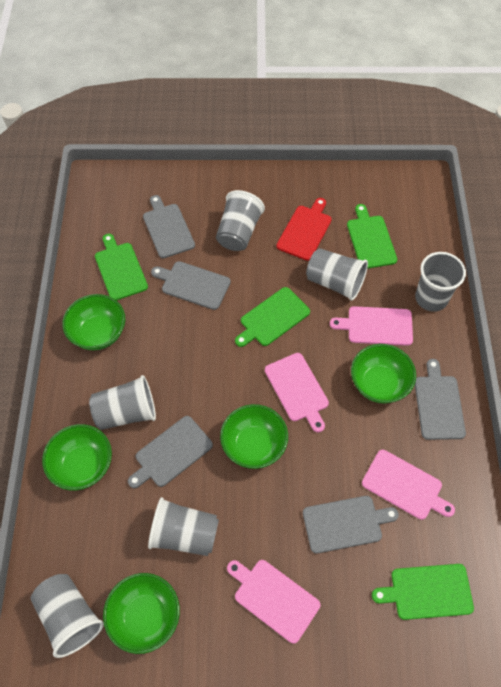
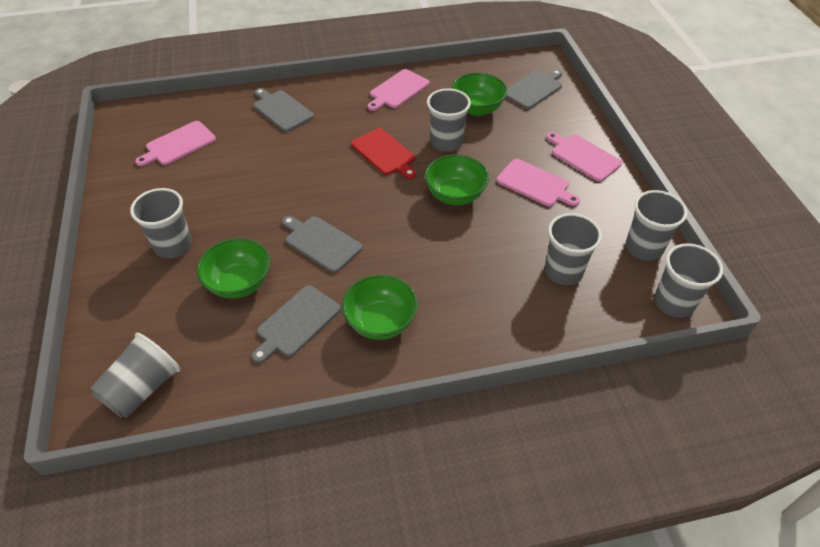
green bowl: [42,424,112,490] [62,294,125,350] [103,573,180,654] [220,404,288,469] [351,344,416,404] = 5 -> [197,238,270,299] [342,275,418,340] [425,155,489,205] [451,73,507,116] = 4
green cutting board: [95,234,148,301] [235,287,310,347] [347,204,397,269] [372,564,474,620] = 4 -> none = 0
grey cutting board: [128,416,213,488] [143,195,195,258] [151,261,231,310] [303,496,399,554] [415,359,466,440] = 5 -> [252,285,341,363] [254,88,314,132] [282,216,363,273] [506,69,562,109] = 4

